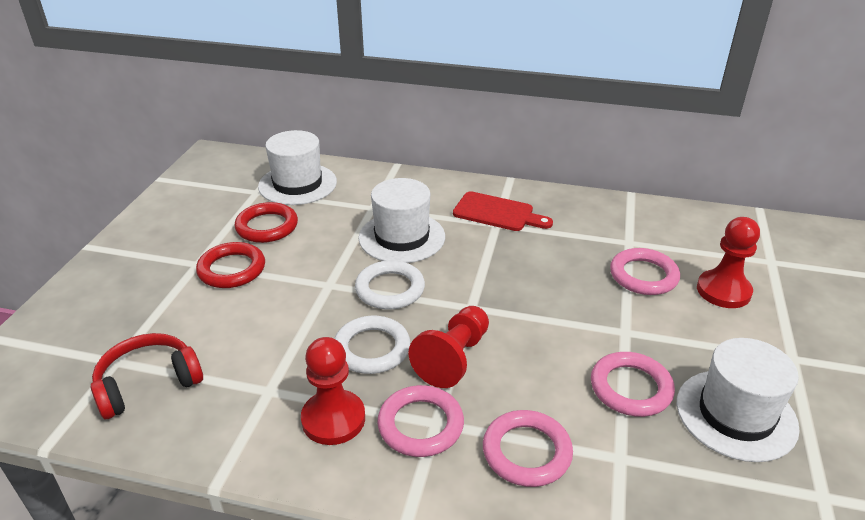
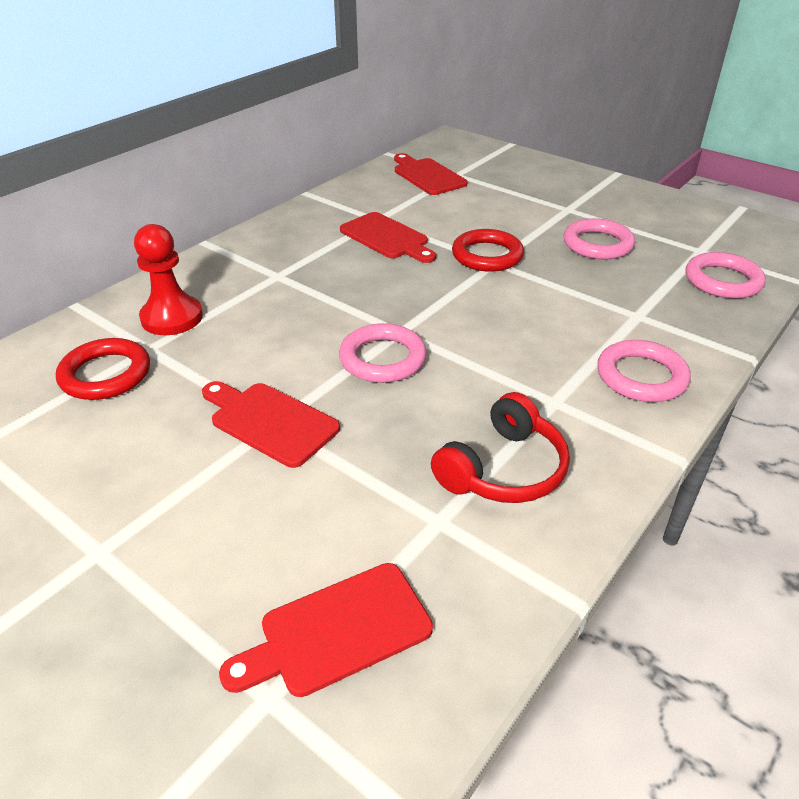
red cutting board: [453,191,553,231] = 1 -> [202,381,340,468] [219,563,433,697] [340,212,436,263] [394,153,467,195] = 4
red pawn: [301,337,365,445] [408,306,489,388] [697,217,760,308] = 3 -> [134,224,203,335] = 1
white hat: [258,130,337,205] [359,178,445,263] [677,338,800,462] = 3 -> none = 0
white ring: [334,316,410,374] [355,260,425,309] = 2 -> none = 0

